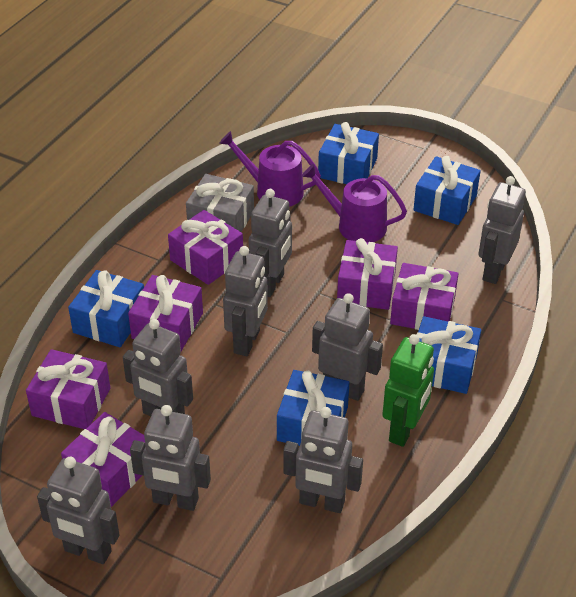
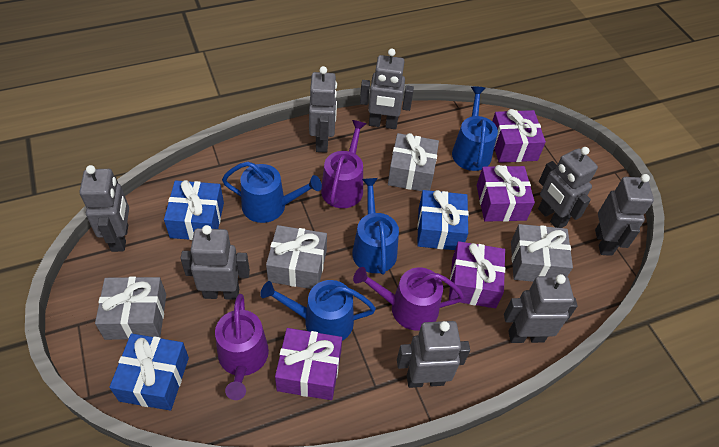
blue gift: [68,270,144,347] [277,370,350,446] [318,122,379,184] [413,156,481,225] [417,316,481,394] = 5 -> [109,334,189,411] [164,180,224,240] [417,190,469,250] = 3
blue watering can: none = 0 -> [222,162,322,223] [260,280,376,341] [352,178,399,275] [452,87,498,171] = 4
green robot: [382,334,434,447] = 1 -> none = 0
grey gift: [186,174,254,232] = 1 -> [95,277,166,340] [266,225,327,289] [388,133,439,191] [511,224,573,282] = 4
purple gift: [26,349,110,429] [61,412,145,507] [128,275,203,351] [168,210,243,285] [337,238,398,310] [390,263,459,330] = 6 -> [275,328,342,400] [449,241,505,308] [477,165,535,222] [492,109,546,163] = 4
purple watering can: [219,131,321,207] [302,164,407,242] = 2 -> [215,294,269,400] [321,120,366,208] [353,267,464,330] = 3

